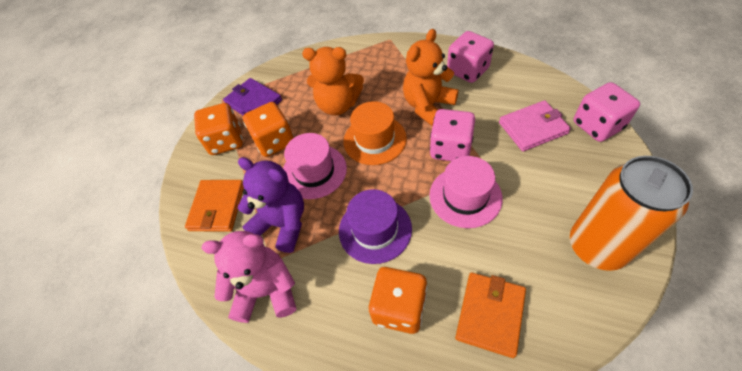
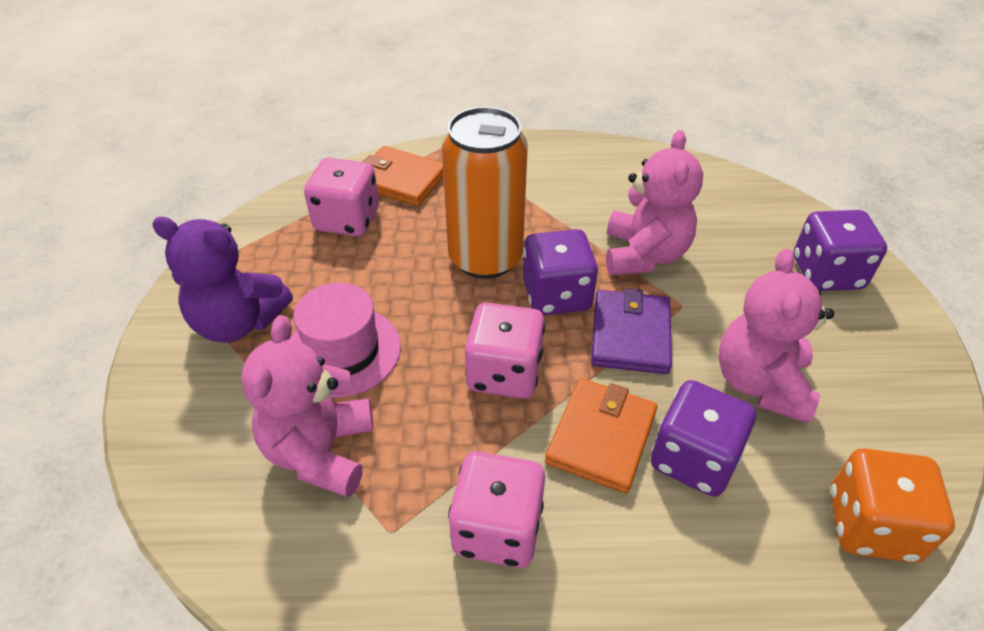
orange dice: [194,103,243,155] [243,102,294,157] [369,267,427,334] = 3 -> [830,448,955,563] = 1
orange hat: [343,101,407,165] = 1 -> none = 0
orange teddy bear: [302,47,364,116] [403,29,459,127] = 2 -> none = 0
pink hat: [283,133,347,199] [429,156,503,228] = 2 -> [290,283,401,397] = 1
pink teddy bear: [202,231,296,323] = 1 -> [241,315,374,497] [606,130,703,275] [718,249,834,423] = 3
pink wallet: [499,100,571,151] = 1 -> none = 0
purple dice: none = 0 -> [523,229,598,315] [651,380,756,497] [794,210,887,291] = 3
purple hat: [339,189,412,264] = 1 -> none = 0

